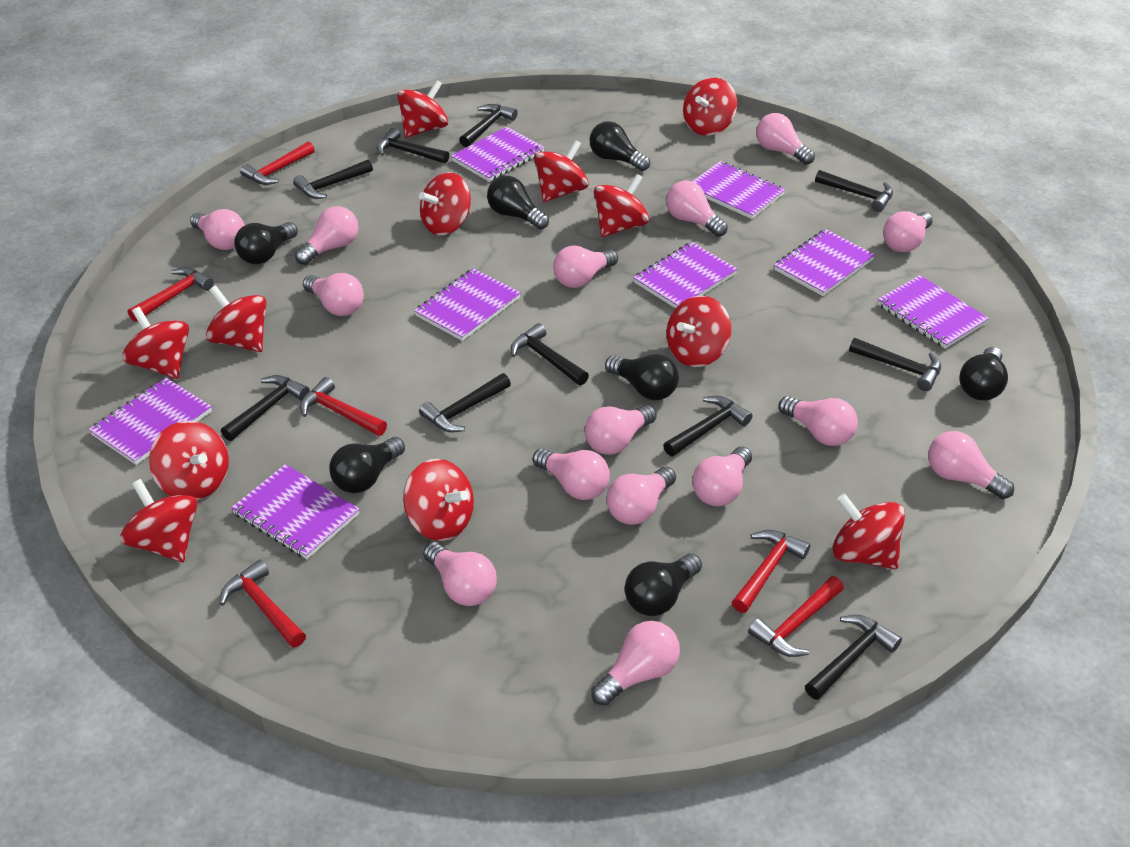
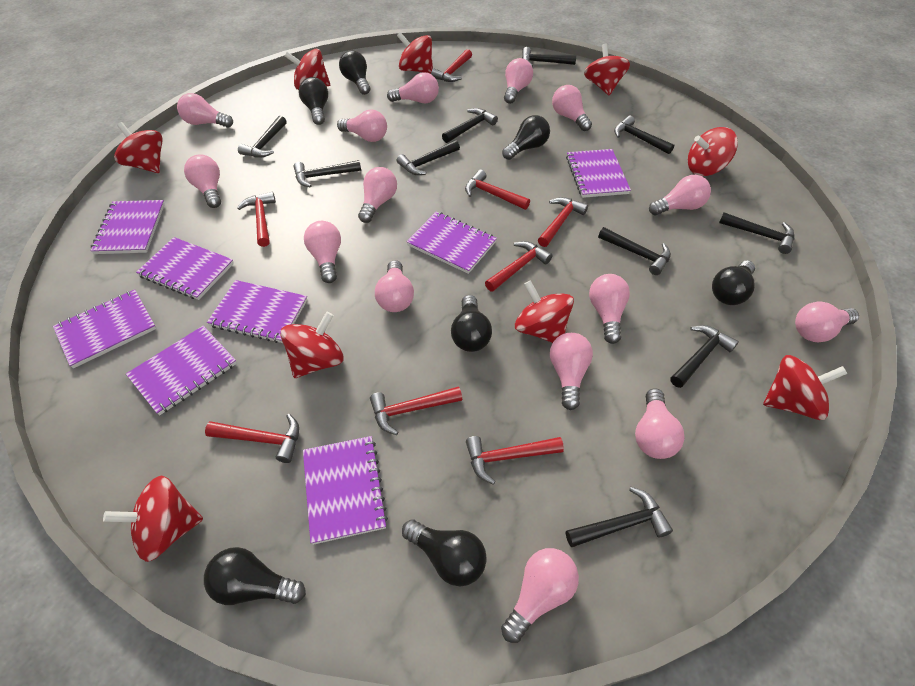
red hammer: [128,267,214,322] [219,560,306,648] [240,141,315,185] [300,377,387,436] [732,530,810,613] [748,576,844,657] = 6 -> [205,414,299,463] [237,192,276,247] [370,386,462,435] [431,49,472,82] [465,170,530,210] [466,436,564,485] [485,241,552,292] [538,197,588,247] = 8
red spinning top: [120,479,198,562] [122,307,189,379] [149,421,229,500] [206,286,266,352] [397,80,448,138] [403,459,474,541] [419,172,471,235] [534,140,589,202] [594,174,649,237] [667,296,731,367] [683,78,737,136] [832,493,905,569] = 12 -> [103,476,203,562] [114,122,163,173] [280,312,343,378] [284,49,330,90] [397,32,433,74] [515,280,574,343] [584,43,630,96] [688,127,738,176] [763,355,848,420] = 9

